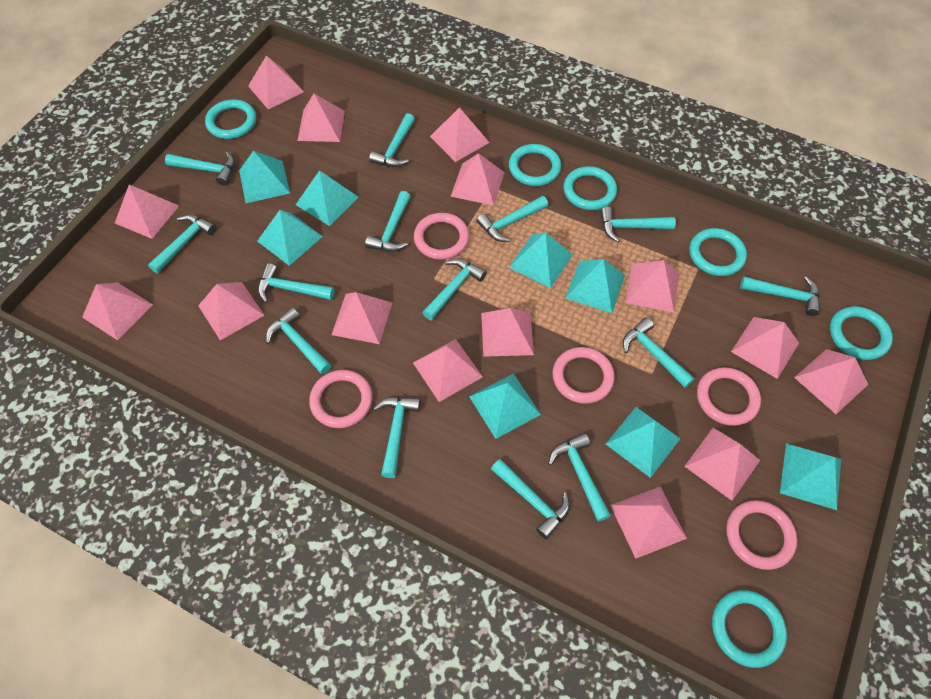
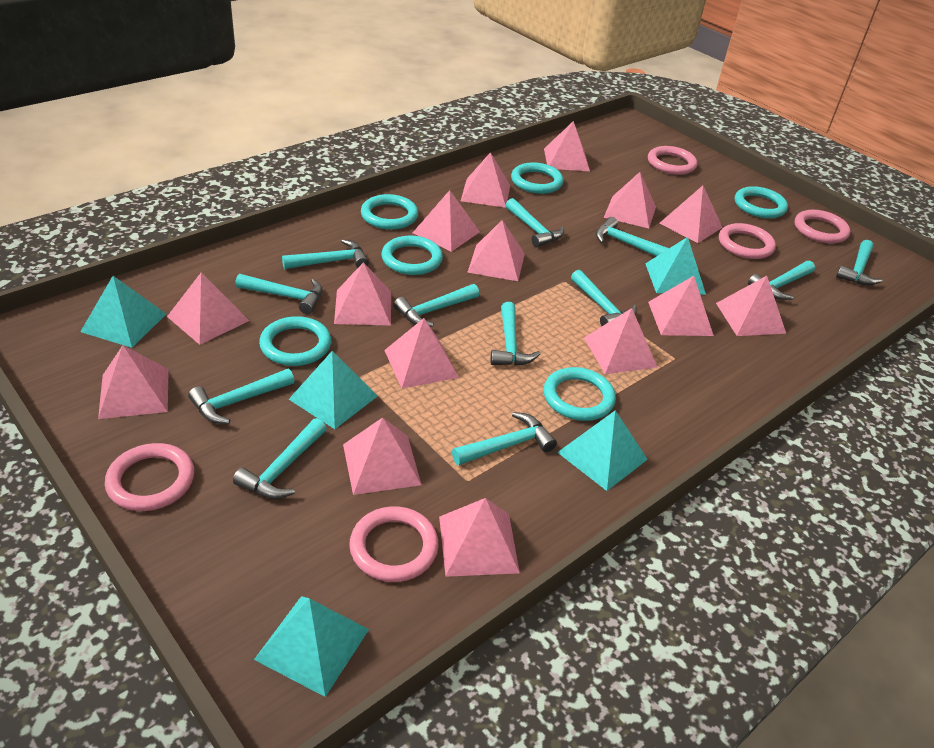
turquoise hammer: [148,214,217,273] [165,152,235,185] [258,263,334,303] [266,307,331,374] [365,191,411,252] [369,113,415,167] [373,397,421,478] [422,259,487,320] [477,196,548,242] [491,459,570,539] [548,433,611,522] [600,207,676,242] [623,317,695,388] [740,276,820,316] = 14 -> [188,369,294,424] [233,418,327,499] [235,274,323,314] [282,239,369,269] [393,284,479,327] [452,412,557,465] [490,302,541,366] [506,198,564,247] [571,270,637,326] [596,217,669,256] [748,261,815,300] [836,240,883,285] = 12
turquoise pyramid: [239,151,290,203] [257,210,323,266] [296,170,359,226] [469,373,541,439] [509,232,573,288] [565,259,625,313] [606,407,680,478] [780,443,841,510] = 8 -> [80,276,166,348] [254,596,369,697] [289,351,377,429] [557,411,648,491] [645,237,706,295] = 5

